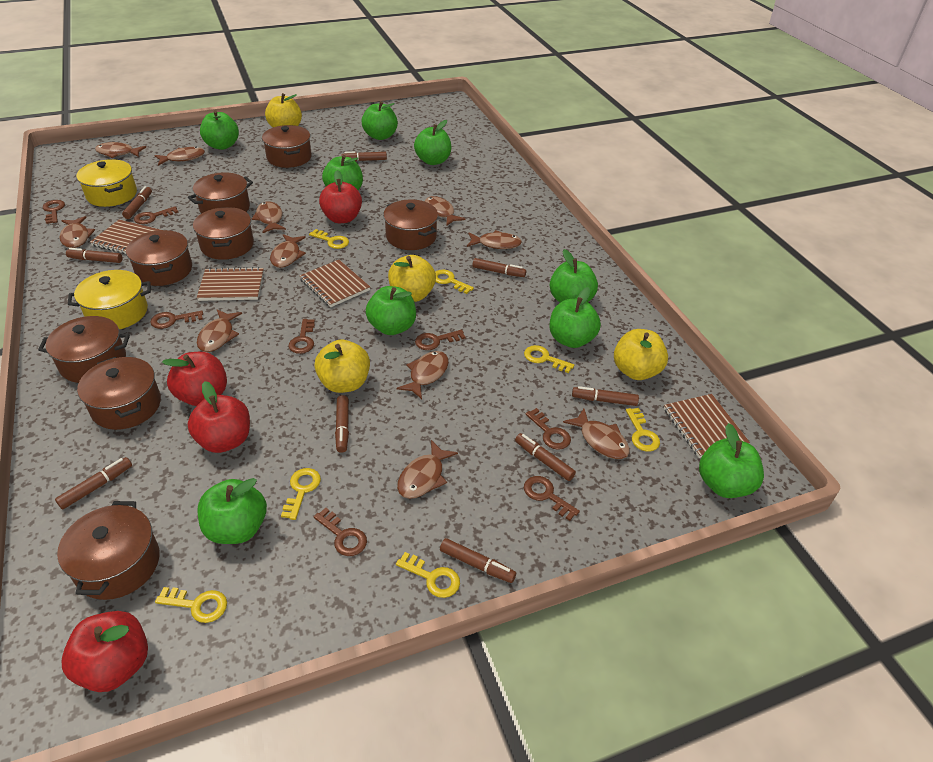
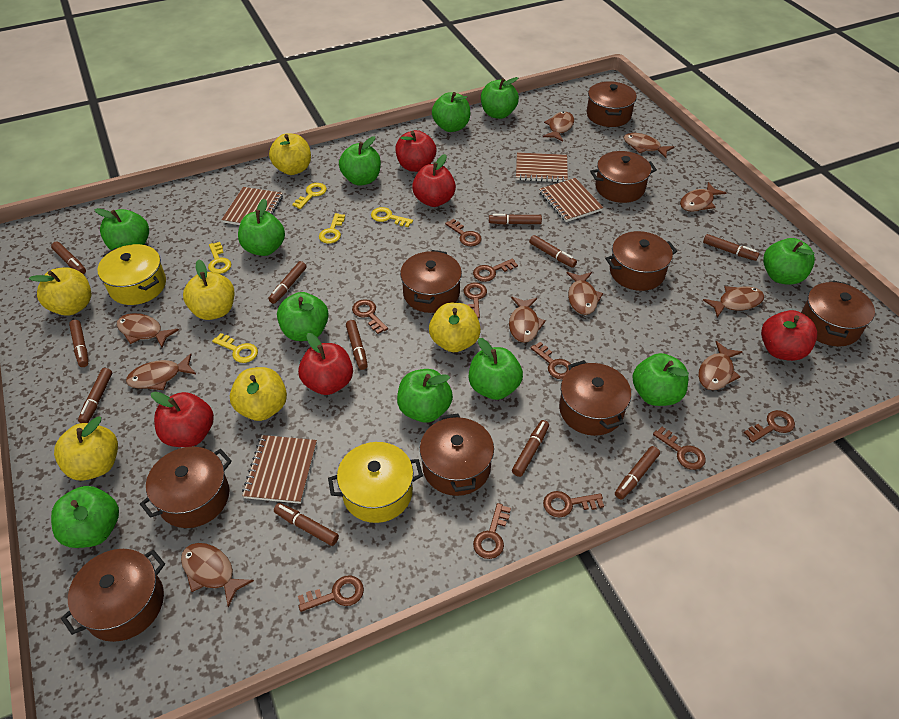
brown fish: [60,216,95,248] [95,142,146,158] [154,147,205,166] [197,309,242,352] [252,201,286,233] [270,234,306,268] [397,351,449,399] [397,440,458,499] [425,196,465,226] [467,230,522,249] [563,409,630,459] = 11 -> [117,313,179,348] [126,354,196,390] [181,543,254,607] [509,297,546,343] [543,112,574,142] [567,272,603,315] [624,133,675,158] [680,182,726,212] [698,341,742,390] [703,286,764,318] = 10
brown key: [43,200,65,224] [134,206,179,224] [150,311,203,329] [288,319,315,354] [314,508,367,556] [415,329,466,350] [524,476,580,521] [525,408,571,450] = 8 -> [298,576,364,612] [352,299,388,334] [445,219,482,246] [464,282,487,318] [473,258,518,282] [473,503,511,559] [531,342,573,379] [543,491,604,518] [653,427,706,470] [744,410,795,443] = 10
brown marker: [55,457,132,510] [66,248,122,263] [122,186,152,219] [335,395,349,453] [341,152,387,161] [440,538,516,583] [472,258,526,277] [515,433,576,481] [572,386,639,406] = 9 -> [51,242,86,274] [69,320,88,367] [78,368,112,423] [268,261,306,304] [274,503,339,546] [346,320,368,370] [489,214,542,225] [512,420,549,477] [529,235,577,268] [615,446,660,500] [703,234,759,261] = 11
brown pot: [38,316,130,383] [57,501,160,600] [77,357,161,430] [126,230,192,286] [188,172,253,214] [193,207,254,260] [262,125,312,168] [383,199,438,250] = 8 -> [61,549,165,642] [140,447,232,528] [400,250,462,313] [420,413,494,496] [559,360,631,436] [587,81,637,127] [590,151,657,203] [605,231,677,291] [801,280,875,347] = 9
green apple: [197,478,267,544] [200,110,239,150] [322,155,363,190] [362,101,398,140] [366,286,416,335] [414,120,451,165] [550,249,598,302] [550,287,601,348] [699,423,764,498] = 9 -> [51,486,119,548] [95,208,149,250] [238,199,285,256] [277,292,329,341] [339,136,381,186] [397,369,453,423] [432,92,470,132] [469,338,523,400] [481,77,519,119] [632,353,689,406] [763,238,815,285] = 11
red apple: [62,611,148,692] [162,352,227,406] [187,381,250,453] [319,170,362,223] = 4 -> [151,392,214,447] [298,333,353,395] [395,130,436,172] [412,154,456,207] [761,310,817,361] = 5
yellow apple: [265,93,302,127] [314,340,370,393] [388,255,436,302] [614,329,668,380] = 4 -> [29,267,91,316] [54,416,118,480] [183,259,234,320] [230,367,287,421] [269,133,311,175] [429,303,481,352] = 6
yellow key: [155,587,227,623] [281,468,321,520] [309,229,349,249] [396,552,460,598] [435,270,474,294] [524,345,574,373] [626,408,660,452] = 7 -> [208,242,231,274] [212,333,258,363] [292,183,327,209] [319,213,345,244] [371,207,413,227] = 5

